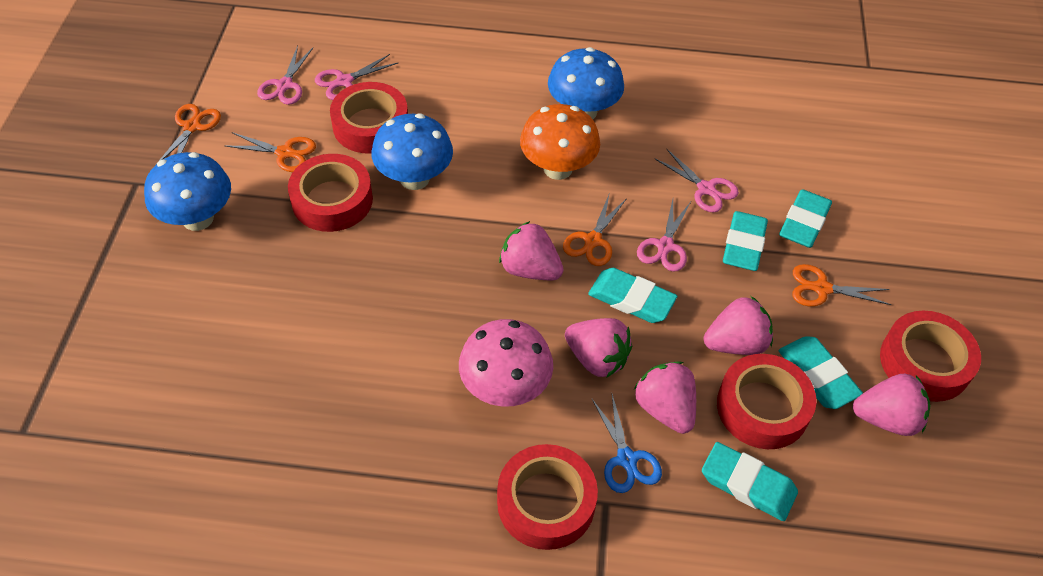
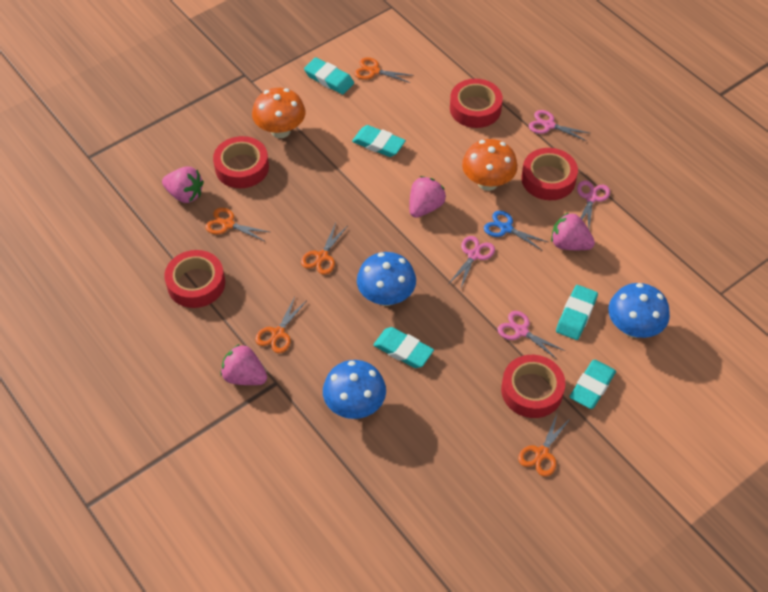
orange mushroom: [520,104,600,180] = 1 -> [252,88,305,138] [462,139,518,191] = 2
orange scissors: [157,104,221,163] [225,132,316,172] [563,195,627,266] [793,264,891,307] = 4 -> [205,208,269,241] [255,297,307,353] [301,223,347,275] [354,57,414,83] [518,414,571,477] = 5
pink mushroom: [459,319,553,406] = 1 -> none = 0
pink strawberry: [499,221,563,280] [565,318,632,378] [634,361,696,434] [704,296,773,355] [853,374,930,436] = 5 -> [162,167,204,203] [221,344,267,385] [409,176,446,218] [551,212,595,250] = 4

